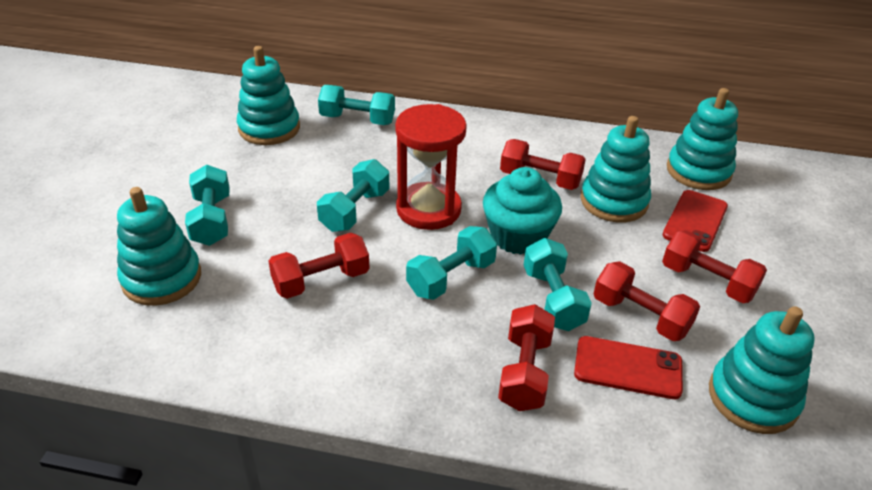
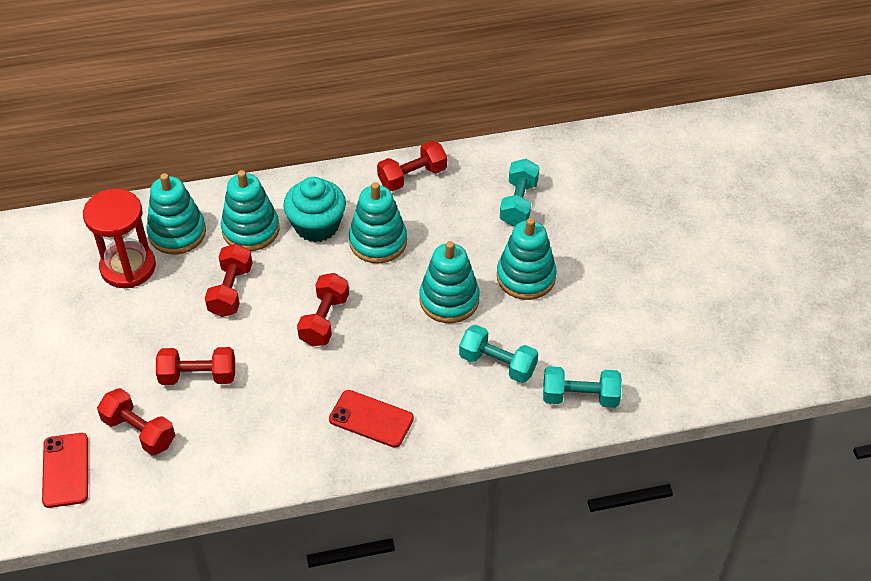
turquoise dumbbell: [185,165,230,246] [317,159,389,232] [318,85,395,125] [406,226,497,300] [524,238,592,331] = 5 -> [459,325,538,383] [500,159,539,226] [543,366,622,408] = 3

